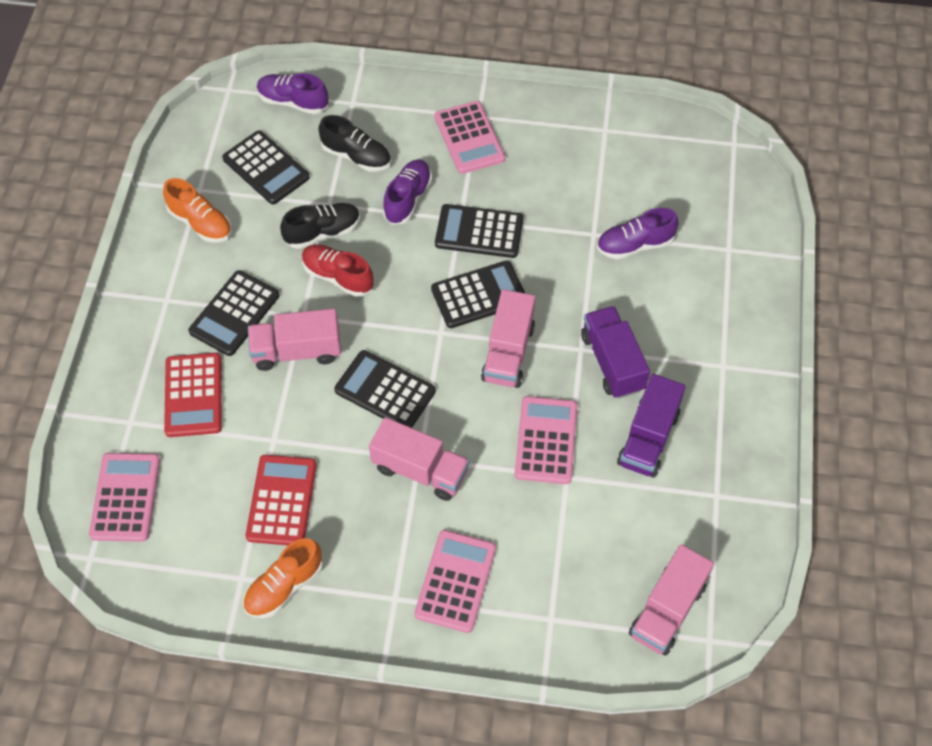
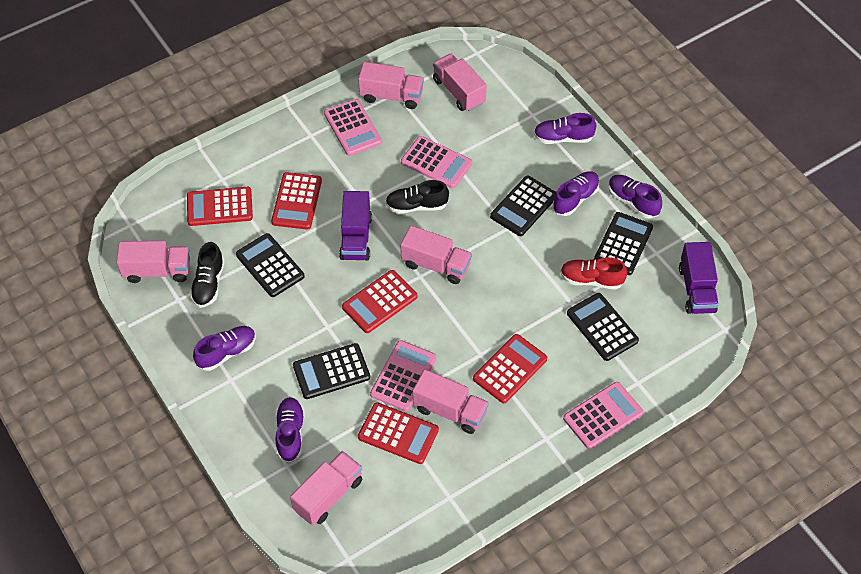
orange shoe: [163,178,232,243] [243,538,323,618] = 2 -> none = 0
pink truck: [248,308,341,371] [369,417,469,501] [481,289,536,388] [629,544,714,656] = 4 -> [117,241,190,283] [290,451,363,525] [358,62,424,109] [401,226,472,284] [413,369,489,434] [433,53,487,112] = 6
purple shoe: [257,73,328,114] [383,159,432,225] [597,208,679,259] = 3 -> [193,326,256,371] [275,397,305,462] [534,113,596,144] [552,171,600,216] [608,175,662,219] = 5
red calculator: [164,353,222,437] [246,455,317,545] = 2 -> [187,187,253,226] [271,172,322,230] [342,270,417,333] [358,402,439,464] [473,334,547,403] = 5

